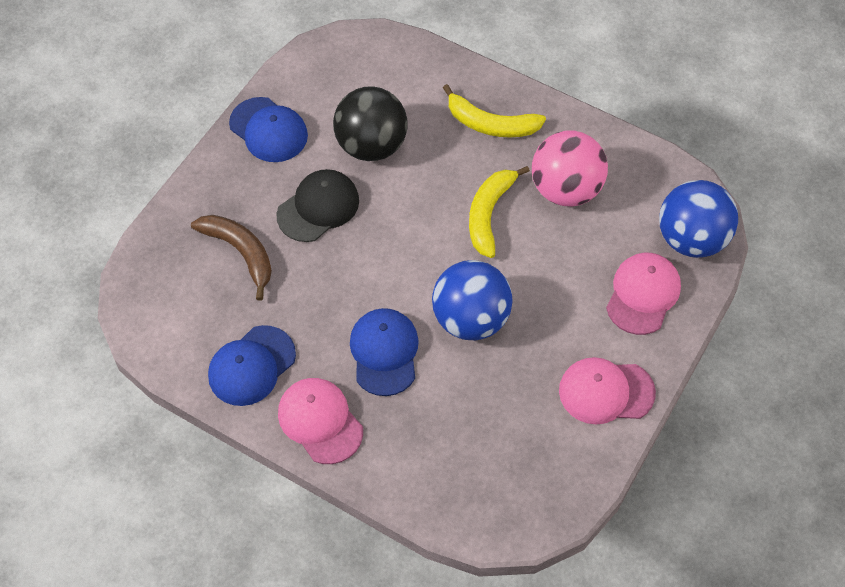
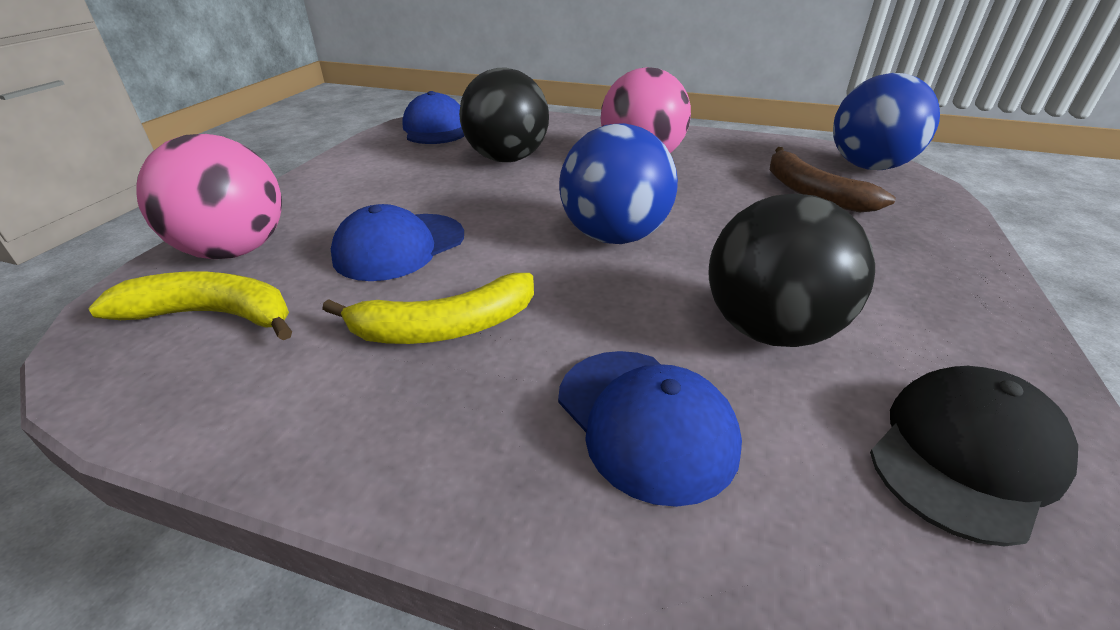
black ball: [333,86,408,161] = 1 -> [459,67,549,162] [708,194,875,347] = 2
pink ball: [532,130,608,206] = 1 -> [136,134,282,259] [601,67,691,153] = 2
pink cap: [278,378,363,464] [559,357,656,425] [606,253,681,335] = 3 -> none = 0

